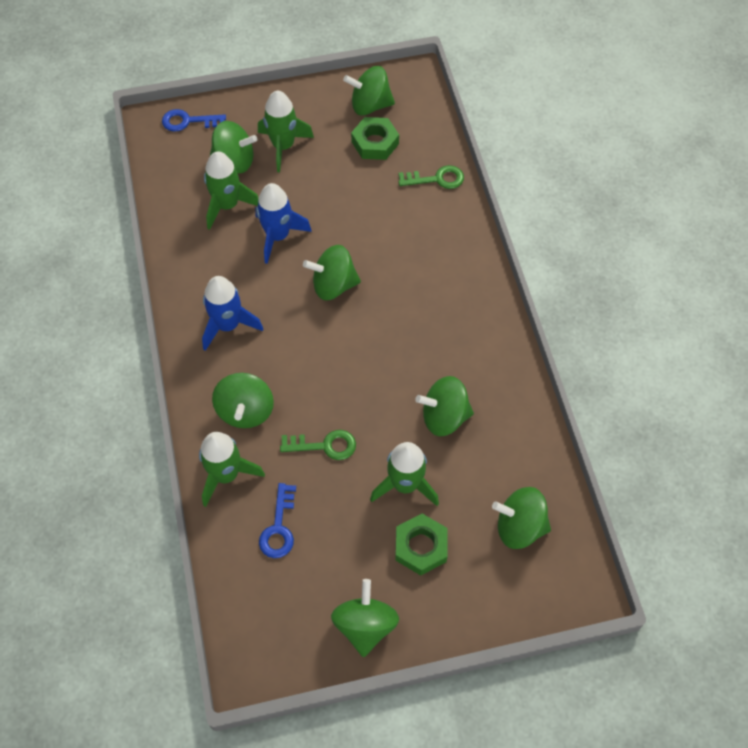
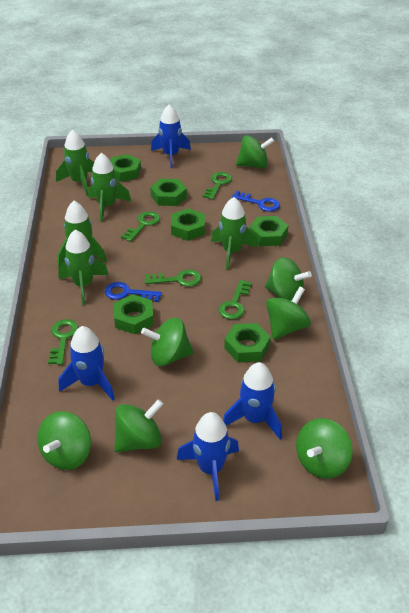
blue rocket: [202,276,263,351] [255,183,312,264] = 2 -> [59,326,115,401] [151,104,191,168] [177,412,239,501] [223,362,282,440] = 4
green key: [280,430,356,460] [398,165,464,189] = 2 -> [48,319,78,365] [121,211,160,242] [145,269,201,287] [203,172,232,200] [219,280,252,319] = 5
green nut: [351,117,399,160] [395,514,448,575] = 2 -> [110,154,141,182] [114,294,154,334] [150,179,187,206] [171,208,205,241] [224,323,271,362] [249,216,289,246] = 6
green rocket: [199,432,265,507] [204,151,259,230] [258,91,314,172] [370,442,439,506] = 4 -> [56,130,94,195] [58,201,107,267] [58,229,109,305] [88,153,131,221] [211,197,258,269] = 5

